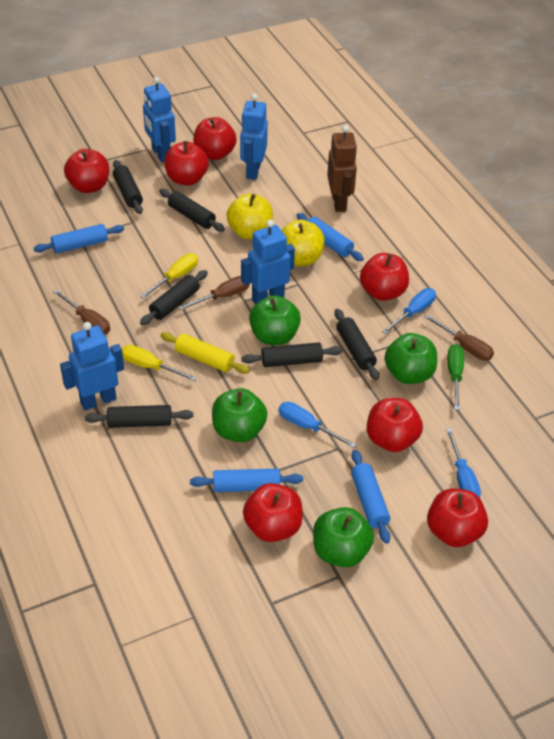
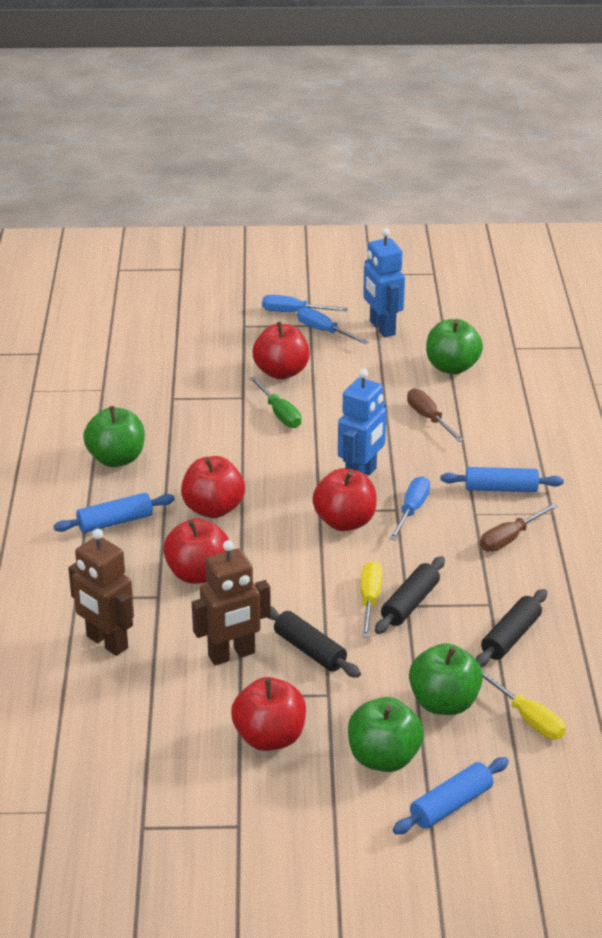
black rolling pin: [85,405,193,428] [113,160,143,214] [140,270,208,325] [159,189,225,232] [241,342,342,367] [335,309,379,380] = 6 -> [267,606,361,678] [375,556,445,634] [476,589,547,667] = 3
blue robot: [60,322,124,411] [143,77,176,162] [240,94,268,180] [241,220,295,305] = 4 -> [338,369,386,475] [363,228,405,337] = 2
blue rolling pin: [33,224,124,253] [190,468,303,492] [296,213,364,261] [351,450,390,544] = 4 -> [53,493,175,533] [393,757,509,834] [441,467,564,492] = 3
brown robot: [327,125,357,212] = 1 -> [68,529,134,656] [192,540,271,665] = 2
brown screwdriver: [54,290,110,335] [178,276,250,310] [424,314,494,361] = 3 -> [407,388,464,442] [480,503,558,552] = 2
red apple: [64,149,109,193] [164,141,209,185] [193,117,237,160] [243,483,303,542] [360,253,409,301] [367,398,423,452] [427,489,488,547] = 7 -> [163,518,229,584] [181,456,245,518] [231,677,306,751] [253,322,310,379] [312,468,377,531] = 5
yellow apple: [226,193,273,239] [281,220,325,266] = 2 -> none = 0
yellow rolling pin: [160,332,250,374] = 1 -> none = 0

